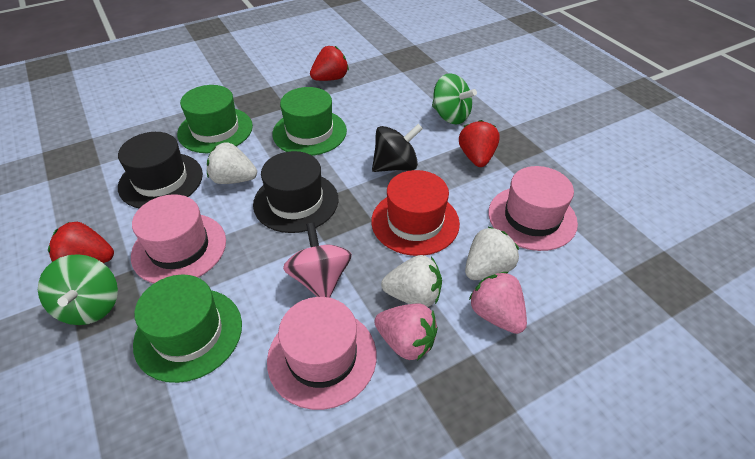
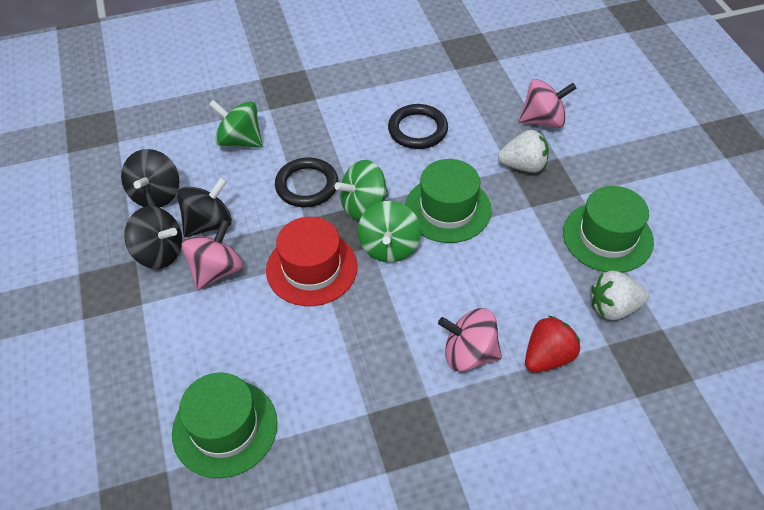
black hat: [118,132,203,208] [253,151,339,233] = 2 -> none = 0
black ring: none = 0 -> [275,157,338,207] [388,104,448,149] = 2
black spinning top: [372,124,423,172] = 1 -> [121,149,179,208] [124,206,182,269] [177,177,232,237] = 3
green spinning top: [38,254,118,325] [432,73,477,124] = 2 -> [209,100,263,148] [335,160,389,220] [358,201,421,263] = 3
pink hat: [131,194,226,283] [267,297,377,410] [488,166,578,251] = 3 -> none = 0
pink spinning top: [283,223,352,298] = 1 -> [181,220,243,290] [438,308,502,372] [519,79,577,128] = 3
pink strawberry: [374,303,438,361] [469,272,527,334] = 2 -> none = 0
red strawberry: [48,222,114,263] [310,46,349,81] [459,120,500,167] = 3 -> [525,316,580,373] = 1
white strawberry: [207,143,257,184] [381,255,442,307] [465,226,519,280] = 3 -> [498,130,549,173] [592,271,649,320] = 2

